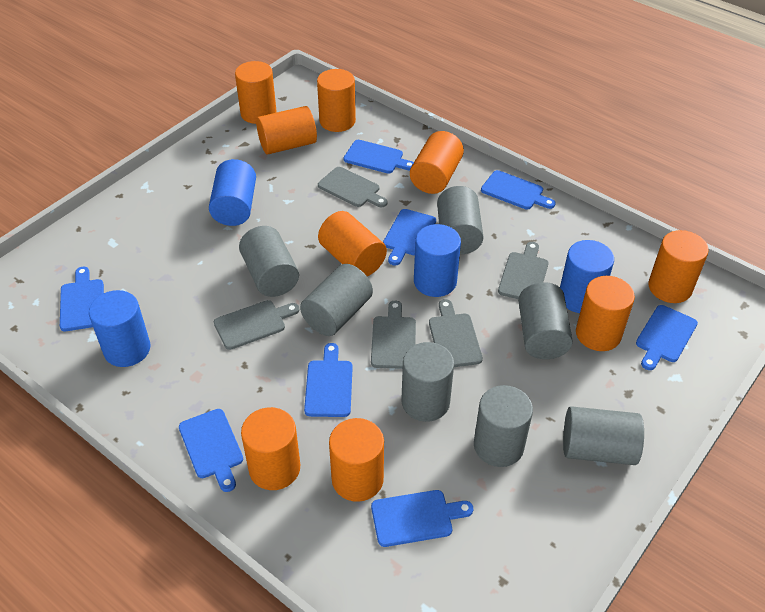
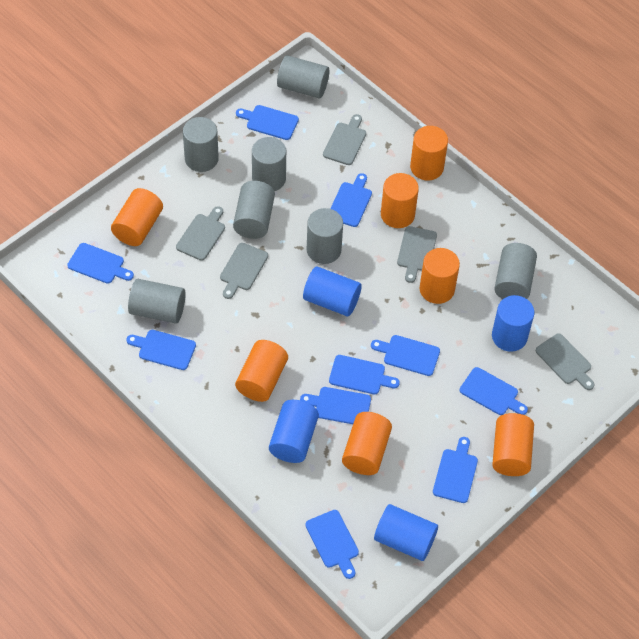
blue cutting board: [60,267,104,331] [179,409,243,492] [304,343,353,417] [343,140,414,174] [371,490,473,547] [383,209,436,266] [481,170,556,210] [636,305,698,370] = 8 -> [67,243,134,284] [127,330,196,370] [236,105,299,140] [300,387,371,424] [305,510,359,579] [329,355,400,394] [330,173,372,227] [371,335,440,376] [433,437,478,503] [460,367,528,415] = 10
orange cylinder: [235,61,277,124] [241,407,300,490] [256,106,317,155] [317,69,356,132] [318,211,387,276] [329,418,384,502] [410,131,464,194] [576,276,635,351] [648,230,709,303] = 9 -> [111,188,163,246] [235,340,288,402] [342,412,392,475] [381,173,419,228] [410,126,448,181] [420,248,460,304] [492,413,534,476] = 7

